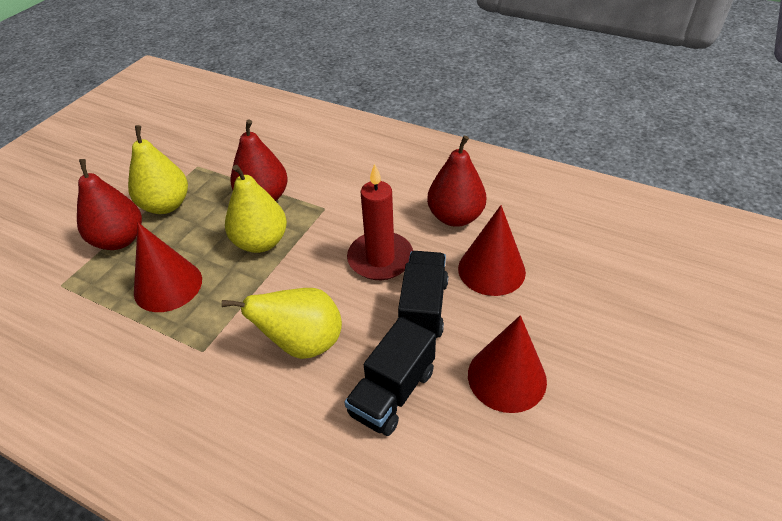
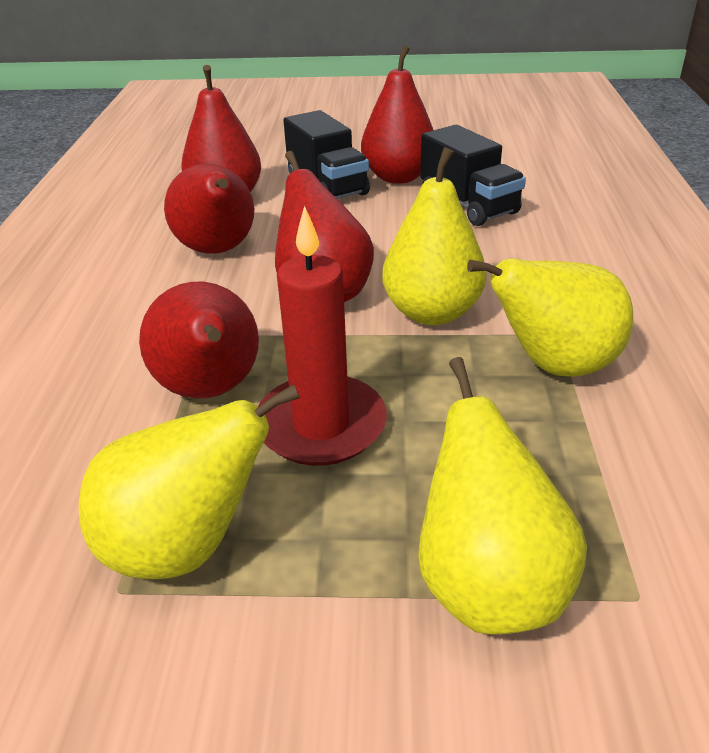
red cone: [134,223,202,312] [458,205,526,296] [468,315,547,413] = 3 -> none = 0
red pear: [77,159,142,250] [230,120,288,201] [427,135,486,227] = 3 -> [139,282,259,399] [164,164,254,254] [181,65,261,192] [275,151,374,302] [361,45,433,184] = 5
yellow pear: [128,125,188,214] [222,288,342,359] [225,165,287,253] = 3 -> [79,384,300,579] [382,147,487,325] [418,357,587,635] [467,258,633,377] = 4

